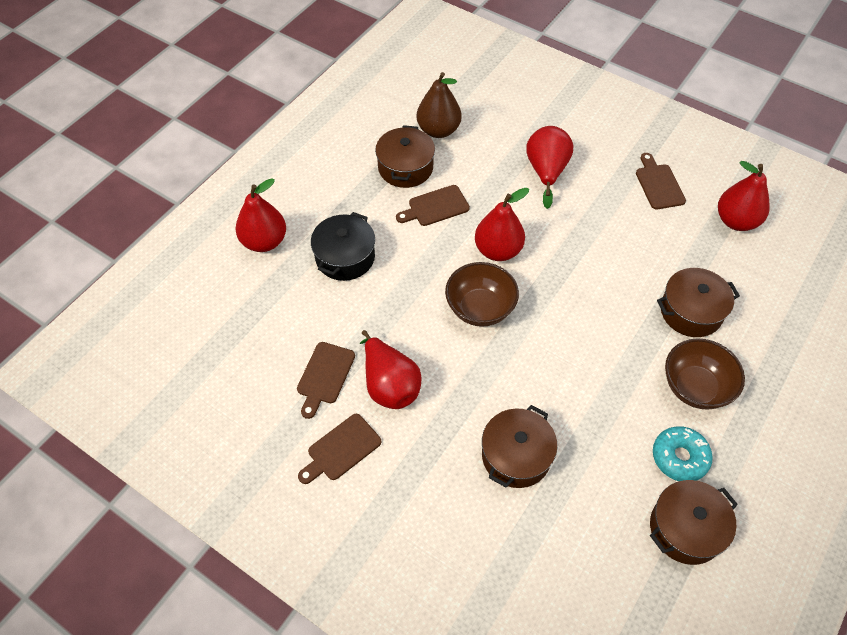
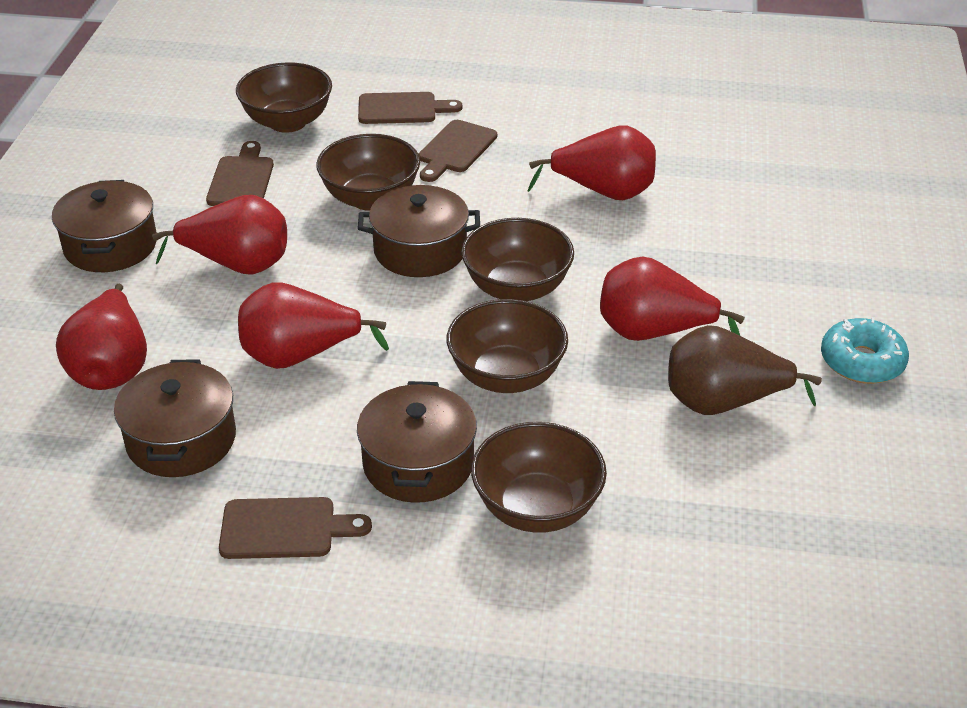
black pot: [311,212,375,281] = 1 -> none = 0
brown bowl: [445,262,519,327] [665,338,745,410] = 2 -> [236,62,332,133] [316,134,420,211] [447,299,568,393] [461,218,574,301] [471,422,607,533] = 5

